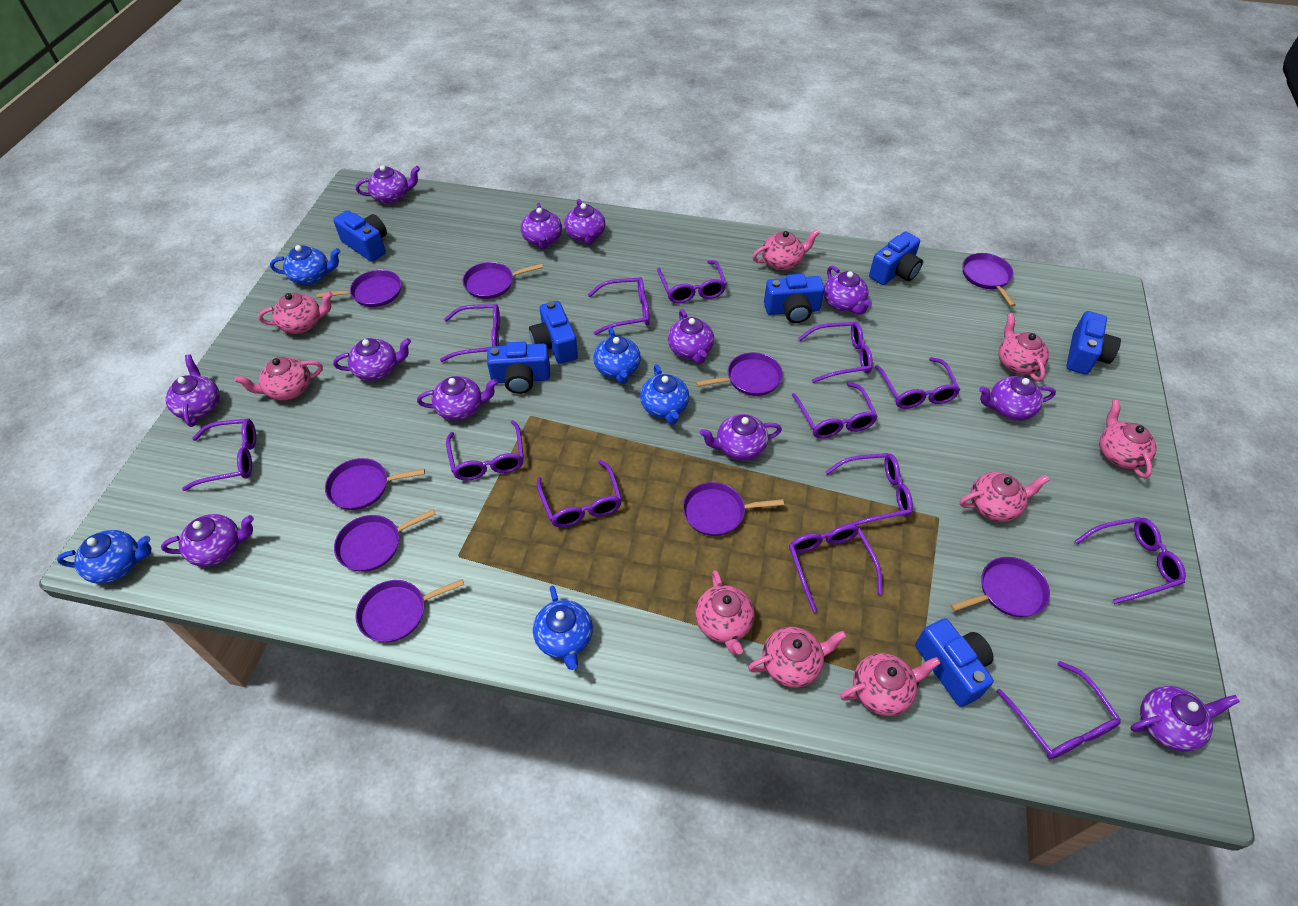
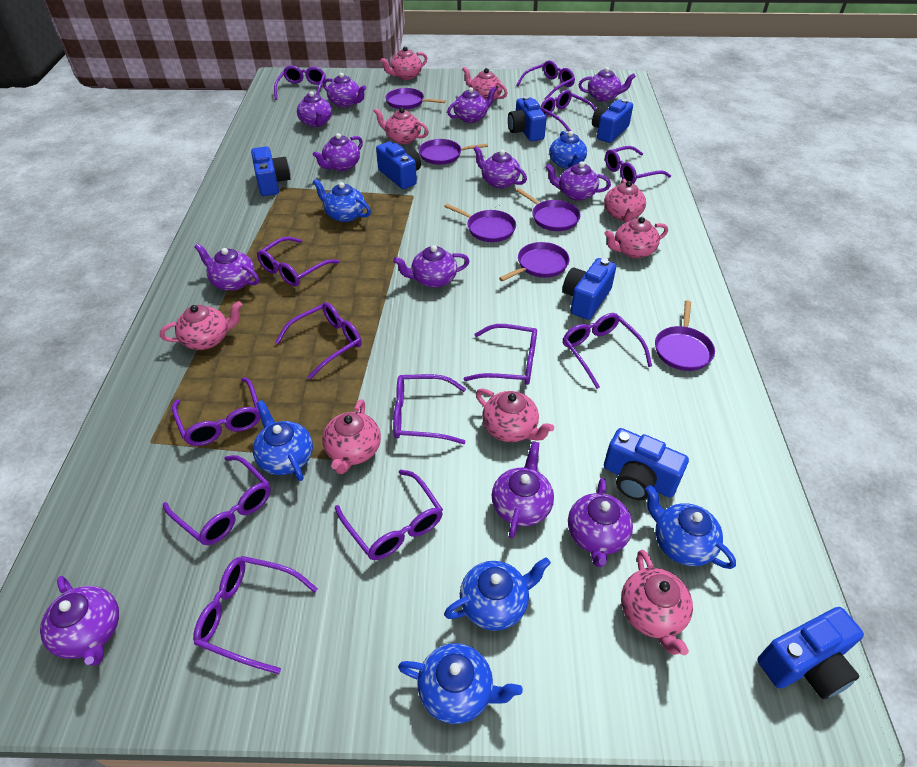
blue teapot: [57,530,151,584] [270,245,340,285] [533,585,593,670] [593,327,641,384] [640,364,689,425] = 5 -> [253,400,313,481] [313,179,371,222] [398,643,523,724] [444,557,551,631] [549,131,587,169] [645,485,736,569] = 6
purple pan: [316,270,401,307] [325,458,425,510] [334,509,436,572] [356,579,464,642] [462,262,543,299] [683,482,784,536] [696,352,783,396] [951,557,1050,617] [962,253,1016,307] = 9 -> [385,88,446,110] [419,139,488,165] [444,204,516,242] [499,242,570,281] [516,188,581,231] [655,300,715,371] = 6

